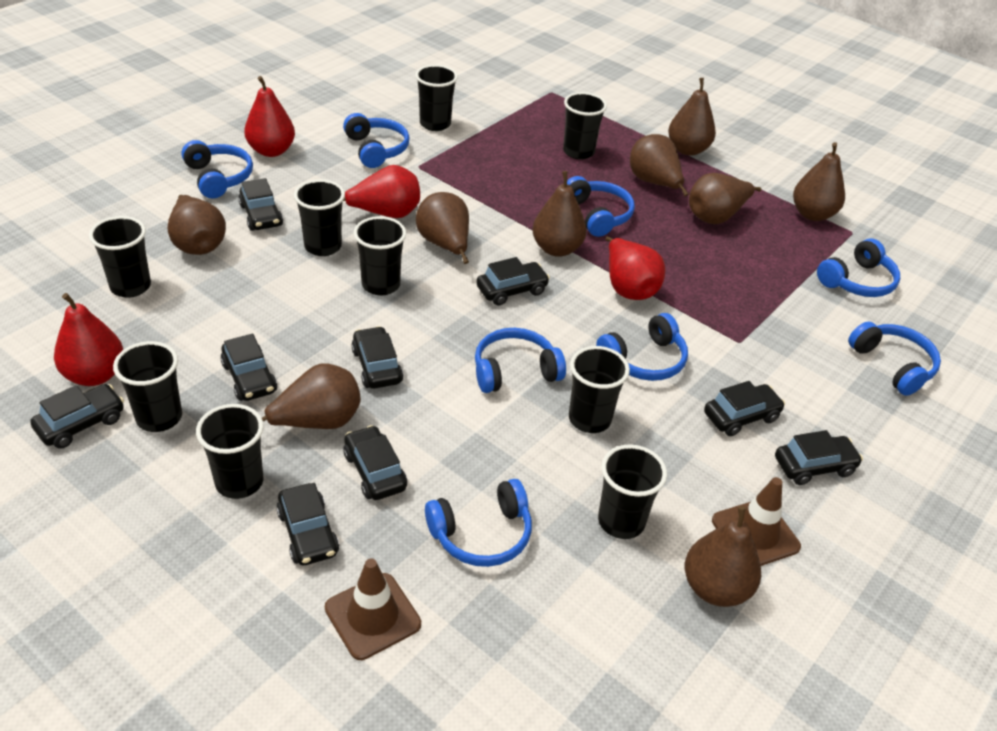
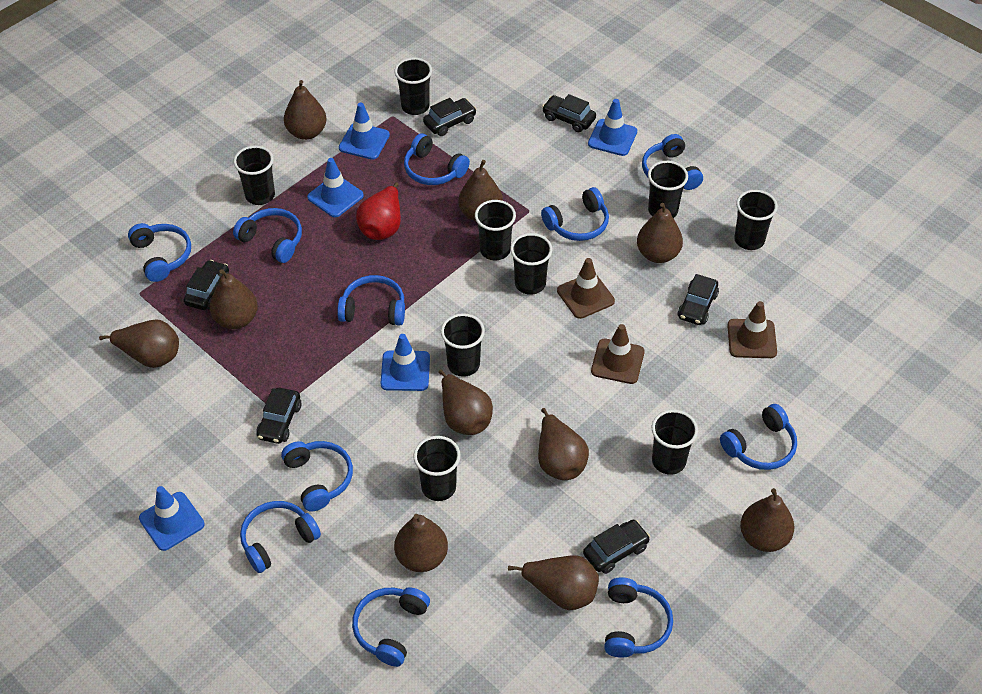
black car: [30,384,124,449] [220,334,277,401] [238,178,283,231] [276,483,339,565] [343,425,407,500] [351,326,403,389] [476,257,550,306] [704,381,785,436] [775,430,863,485] = 9 -> [184,260,229,310] [256,388,302,444] [423,98,477,136] [542,94,596,132] [583,520,650,574] [677,274,719,325] = 6
blue headphones: [181,140,253,199] [343,113,409,168] [425,479,532,567] [475,328,566,393] [567,176,635,237] [596,313,688,381] [817,238,900,297] [848,322,941,396] = 8 -> [128,223,191,282] [233,208,302,263] [240,501,321,573] [281,441,353,512] [337,275,405,326] [352,587,430,667] [404,133,470,185] [541,187,609,241] [604,577,673,658] [642,134,703,190] [720,404,797,470] = 11
blue traffic cone: none = 0 -> [139,486,205,551] [307,158,364,217] [339,103,390,160] [381,334,430,391] [588,99,637,156] = 5
brown pear: [168,195,226,255] [262,364,361,429] [416,192,469,264] [532,171,587,257] [630,134,688,196] [668,78,716,156] [685,506,761,607] [689,173,761,224] [793,142,845,221] = 9 -> [99,319,179,368] [210,269,258,329] [284,80,327,140] [394,514,448,572] [439,370,493,435] [459,160,503,221] [508,555,599,610] [538,408,589,480] [637,203,683,263] [740,488,794,552] = 10
brown traffic cone: [325,558,421,660] [712,477,801,566] = 2 -> [557,258,615,319] [591,324,645,384] [727,301,777,358] = 3
red pear: [54,293,123,386] [244,76,295,157] [343,165,420,218] [606,236,665,300] = 4 -> [356,182,401,240] = 1

